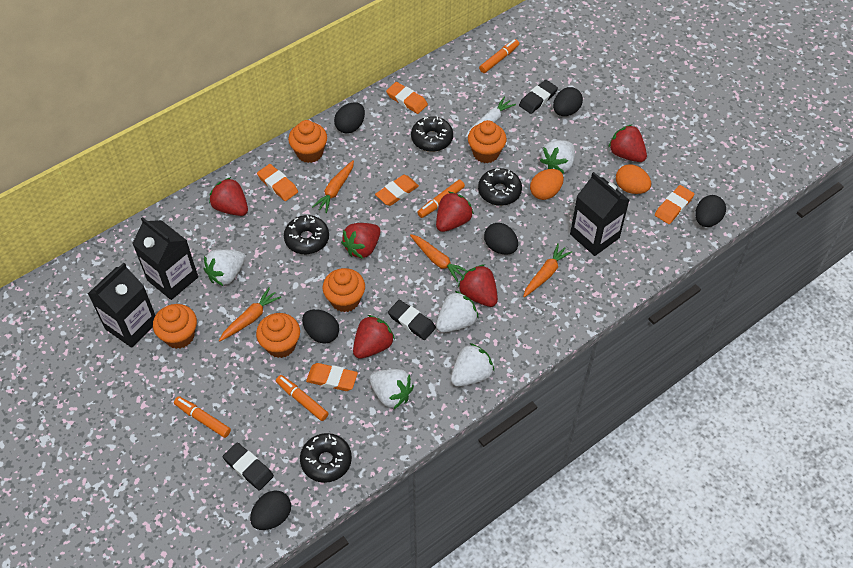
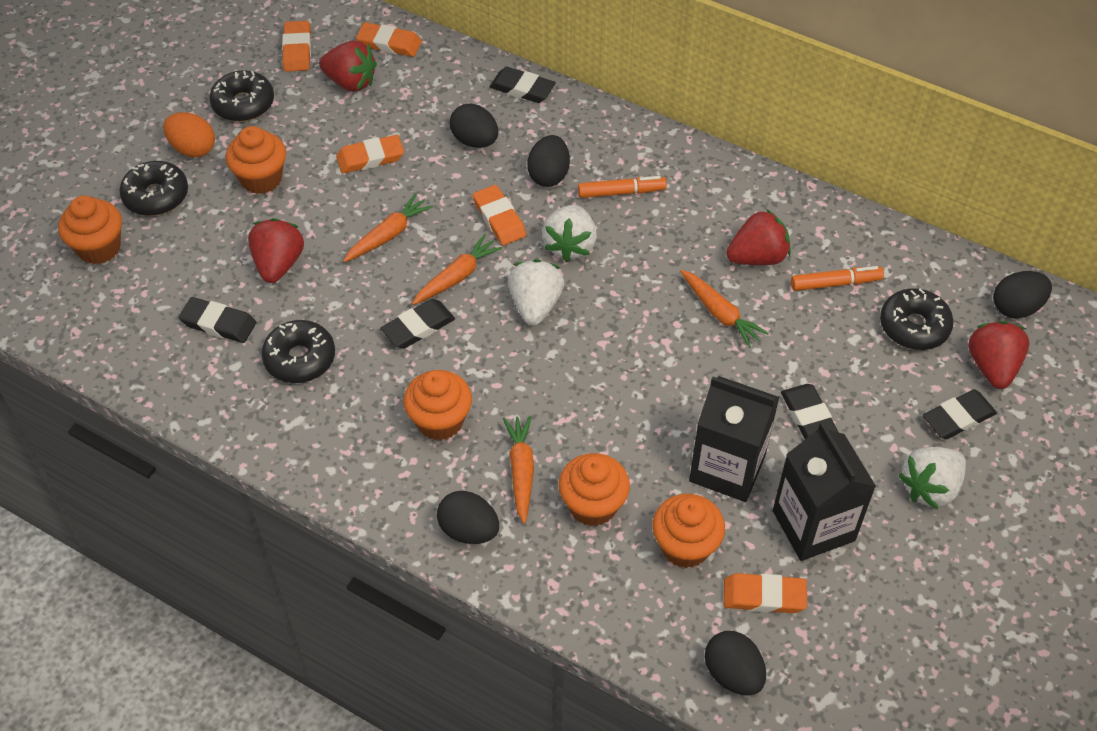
black carton: [88,263,156,348] [132,217,198,300] [570,172,629,256] = 3 -> [689,376,779,502] [773,422,876,561] = 2
black egg: [250,490,291,530] [302,309,339,343] [334,102,365,134] [484,223,518,254] [553,87,583,116] [695,195,726,227] = 6 -> [437,491,499,544] [450,103,498,148] [527,135,570,187] [705,631,766,696] [993,271,1052,318] = 5
black eraser: [223,443,274,490] [388,300,436,340] [519,80,558,114] = 3 -> [179,297,256,343] [380,299,455,349] [489,67,556,103] [781,384,839,439] [923,389,997,439] = 5
orange egg: [530,169,564,200] [616,164,651,194] = 2 -> [163,112,215,157] = 1
orange marker: [174,396,231,438] [276,375,329,421] [417,180,465,218] [479,39,519,73] = 4 -> [578,176,667,198] [791,266,884,291] = 2
red strawberry: [209,177,248,216] [341,223,380,259] [353,315,395,359] [436,192,474,232] [458,264,498,307] [608,124,647,162] = 6 -> [248,218,304,283] [319,40,377,92] [726,209,791,265] [968,321,1029,389] = 4
white carrot: [465,97,516,138] = 1 -> none = 0
white strawberry: [204,249,245,286] [369,369,414,409] [436,291,478,333] [451,343,494,387] [540,140,575,174] = 5 -> [508,259,565,325] [542,205,597,262] [899,447,966,509] = 3

